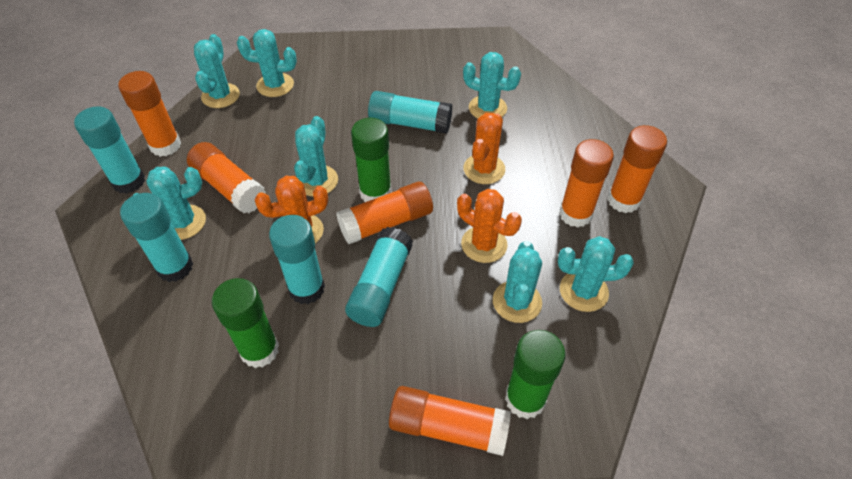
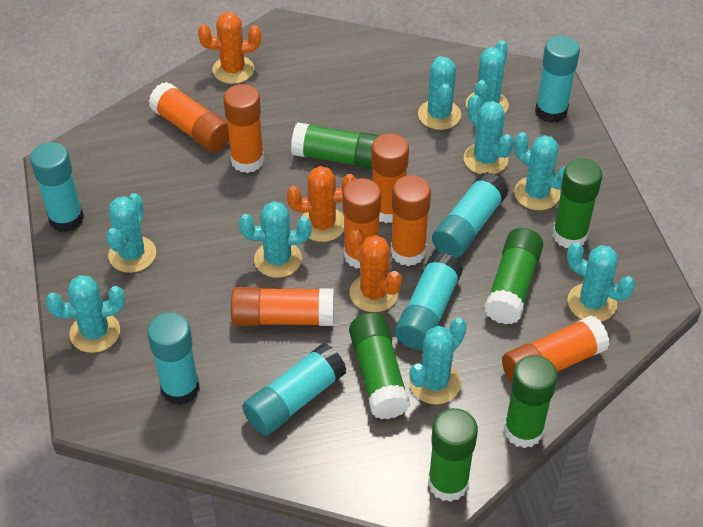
green glue stick: [212,278,279,368] [351,118,392,202] [505,330,565,419] = 3 -> [291,122,380,169] [349,313,410,419] [428,408,478,502] [485,228,543,325] [504,355,558,448] [552,159,602,248] = 6
orange glue stick: [118,71,181,157] [187,142,266,213] [336,182,433,244] [389,386,511,456] [559,139,614,228] [608,125,667,213] = 6 -> [149,82,229,152] [223,84,264,173] [231,287,334,326] [343,178,381,269] [371,133,409,223] [390,175,431,266] [502,315,609,383] = 7
turquoise cactus: [133,167,206,240] [194,34,240,108] [237,29,297,97] [294,116,338,196] [463,52,521,118] [493,241,542,323] [558,236,634,312] = 7 -> [45,275,125,353] [106,193,156,273] [239,201,312,278] [409,318,467,404] [418,56,461,130] [464,95,514,174] [466,41,509,113] [514,132,566,210] [567,242,635,322] = 9
turquoise glue stick: [74,106,145,194] [120,193,193,282] [269,215,325,304] [345,227,413,327] [368,91,453,133] = 5 -> [30,142,84,232] [147,312,200,405] [242,343,346,436] [395,252,463,350] [432,172,508,258] [535,35,580,123] = 6

